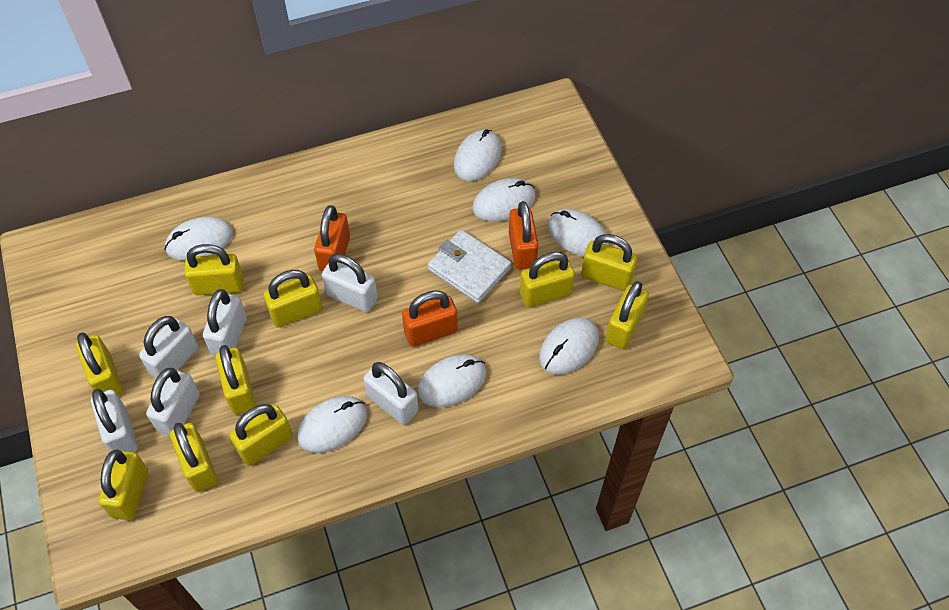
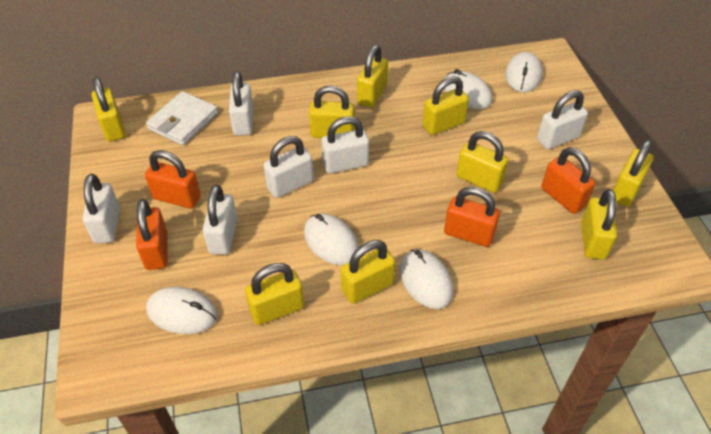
orange padlock: [314,205,350,272] [402,290,458,347] [509,201,538,270] = 3 -> [136,199,167,270] [145,150,201,209] [444,187,500,247] [541,147,595,214] = 4
white mouse: [164,216,233,261] [297,396,367,453] [418,354,486,407] [454,129,502,181] [472,178,536,222] [539,318,599,375] [548,209,609,257] = 7 -> [146,287,218,334] [304,213,359,265] [400,249,453,309] [444,69,492,109] [505,52,543,92] = 5
yellow padlock: [76,332,123,396] [98,449,148,520] [170,423,218,492] [184,244,244,295] [215,345,256,415] [229,404,293,466] [263,270,322,328] [520,252,575,307] [581,234,638,291] [605,281,649,349] = 10 -> [92,77,125,142] [245,263,304,325] [309,86,354,138] [341,240,395,304] [357,45,388,107] [422,76,469,135] [456,131,509,193] [581,189,617,260] [613,140,654,207] = 9

